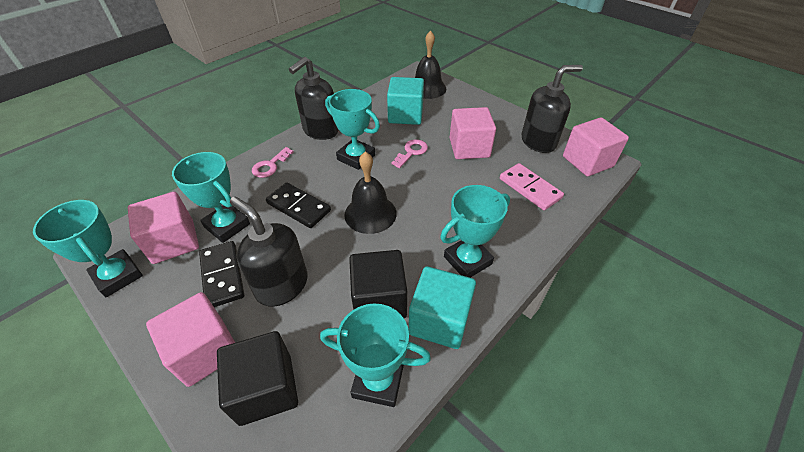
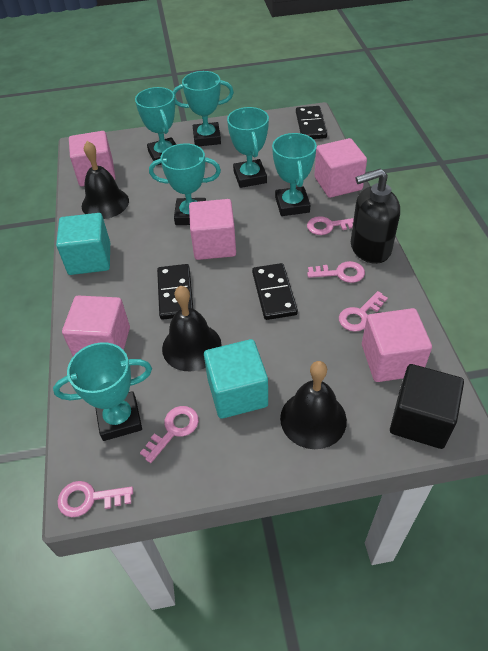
black bell: [344,152,397,234] [415,31,446,99] = 2 -> [82,141,129,219] [162,286,222,371] [280,361,347,449] = 3
black cube: [217,331,298,426] [349,250,407,318] = 2 -> [390,364,464,449] = 1
black domino: [199,241,244,307] [266,182,331,228] = 2 -> [157,264,193,320] [252,263,298,320] [296,106,327,139] = 3
black soap dispenser: [230,197,308,307] [289,57,339,140] [521,65,583,153] = 3 -> [351,169,400,264] = 1
pink cube: [128,192,199,264] [146,292,235,387] [450,107,496,159] [563,117,629,176] = 4 -> [62,296,130,356] [69,131,115,186] [189,199,236,260] [314,138,367,198] [362,308,432,382] = 5
pink domino: [500,163,564,210] = 1 -> none = 0
pink key: [252,147,293,178] [391,140,428,168] = 2 -> [57,481,133,517] [140,406,199,463] [307,216,354,235] [307,261,365,283] [339,291,388,332] = 5
turquoise trophy: [33,200,143,297] [172,152,250,243] [320,304,431,407] [325,89,380,170] [440,185,510,278] = 5 -> [53,342,152,441] [135,87,176,166] [149,143,221,225] [172,71,234,146] [227,107,269,188] [272,133,317,216] = 6

